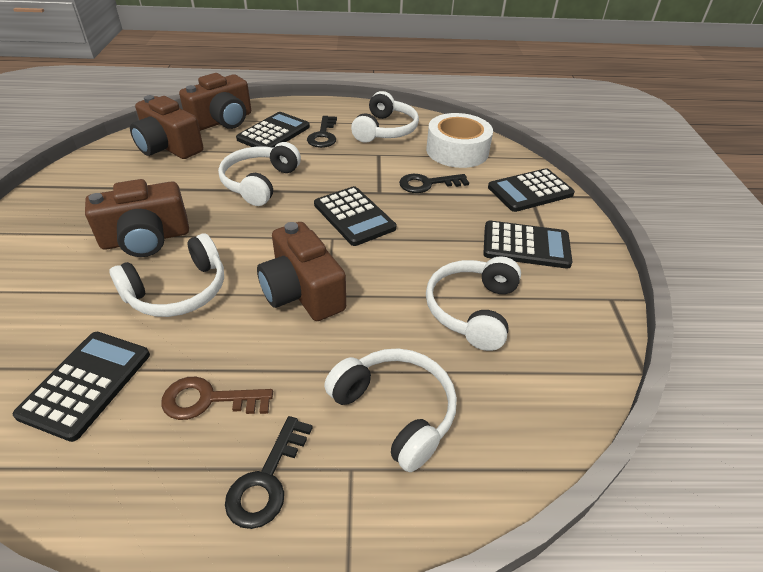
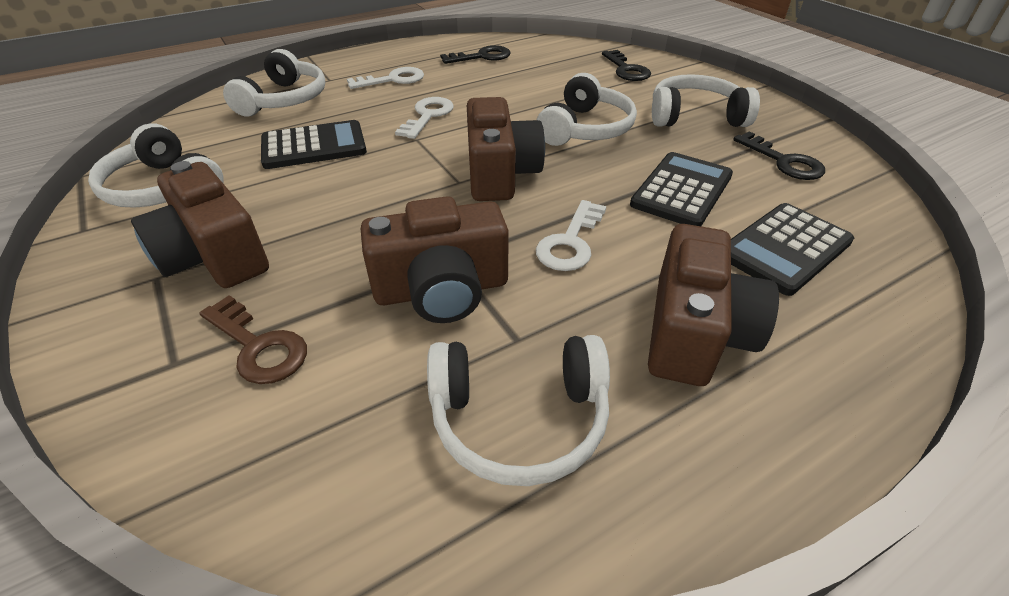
black calculator: [13,332,150,442] [236,112,310,148] [314,186,396,246] [483,221,572,269] [488,168,575,212] = 5 -> [261,120,367,169] [630,152,733,226] [731,203,854,296] = 3
white key: none = 0 -> [347,67,424,89] [395,97,454,139] [536,200,606,271] = 3
white tape: [426,113,493,168] = 1 -> none = 0

